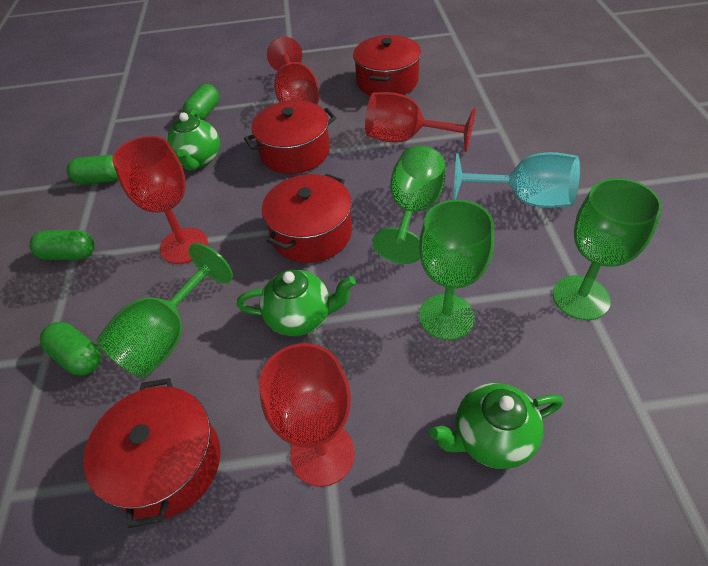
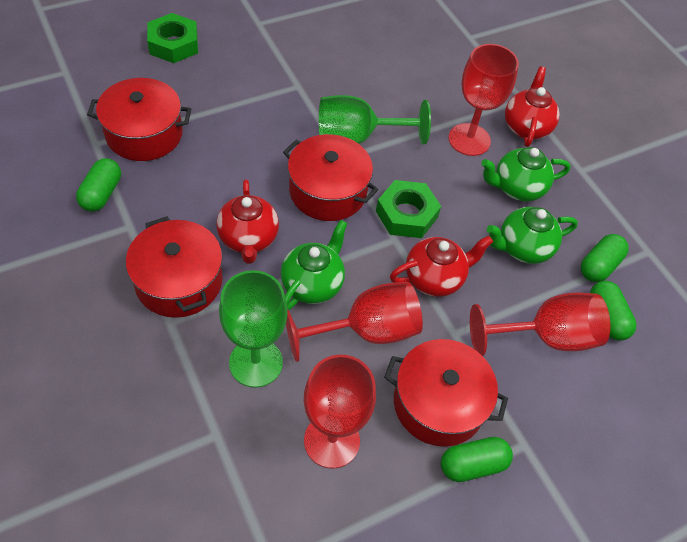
green goblet: [96,243,233,378] [373,145,446,264] [419,199,494,340] [553,178,662,320] = 4 -> [219,270,288,387] [319,95,431,144] = 2
green nut: none = 0 -> [147,13,198,63] [376,180,441,238] = 2
red teapot: none = 0 -> [216,180,279,264] [390,236,493,297] [505,67,560,147] = 3
turquoise goblet: [453,152,580,208] = 1 -> none = 0

